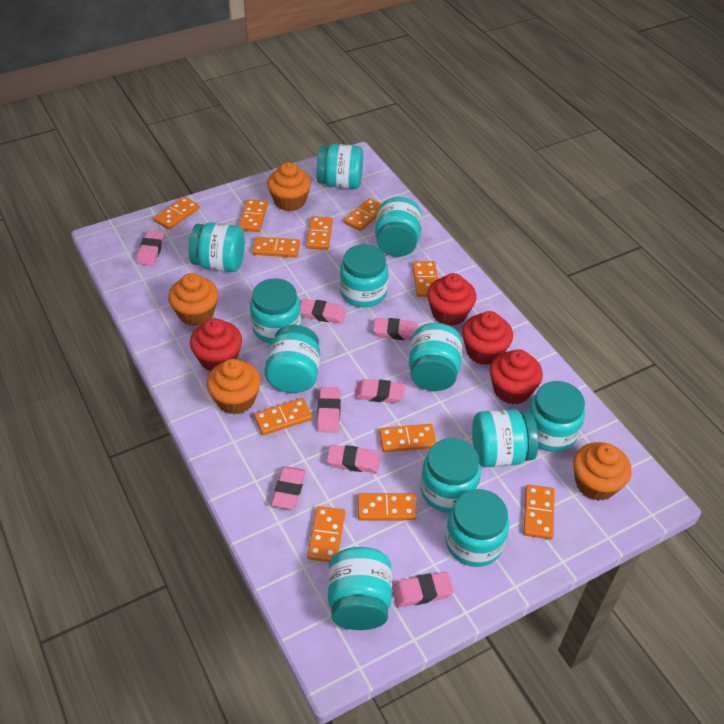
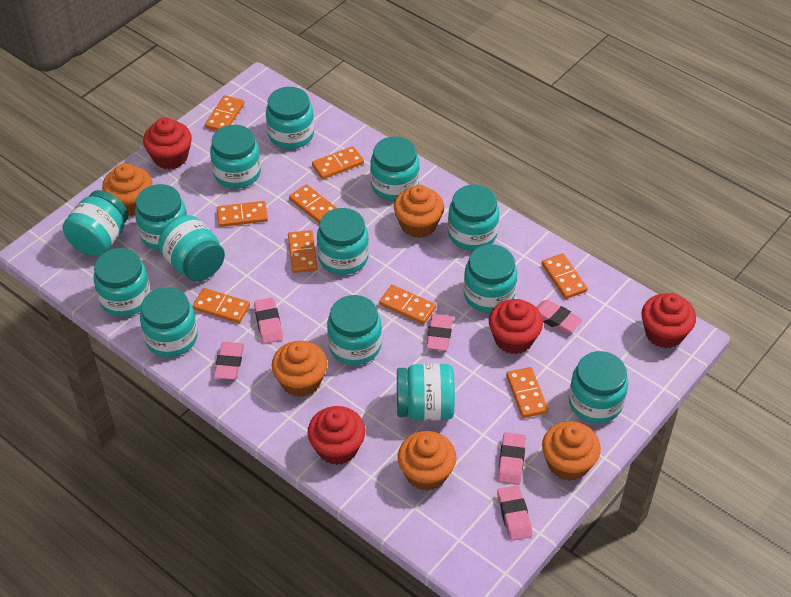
orange cupcake: [168,273,218,326] [207,359,261,414] [267,162,311,211] [573,442,632,501] = 4 -> [102,163,152,216] [272,341,327,397] [394,185,444,238] [398,431,457,491] [542,421,601,481] = 5
orange domino: [154,197,199,230] [239,199,268,232] [252,237,300,257] [254,398,312,435] [306,216,333,250] [307,506,345,562] [344,198,381,231] [358,493,416,521] [379,424,436,452] [412,261,438,297] [523,485,555,539] = 11 -> [193,288,250,323] [205,95,244,131] [217,201,268,227] [288,230,317,273] [289,184,337,223] [312,146,364,179] [379,285,436,324] [506,367,548,418] [542,253,588,299] = 9
pink eraser: [136,230,164,266] [271,466,306,509] [300,299,346,324] [317,387,341,433] [327,445,380,473] [355,379,405,403] [373,318,419,340] [392,572,454,607] = 8 -> [214,342,244,380] [254,298,283,344] [426,314,453,351] [497,485,532,541] [498,432,526,485] [536,300,583,334] = 6
turquoise jar: [189,223,245,272] [250,278,301,343] [264,325,320,393] [317,144,363,189] [328,547,392,630] [340,244,388,307] [375,197,422,257] [409,323,463,391] [421,438,481,513] [445,489,509,567] [472,409,538,467] [528,381,585,452] = 12 -> [63,190,128,256] [94,248,151,317] [135,184,187,250] [140,287,198,357] [158,215,225,281] [210,125,261,188] [266,87,314,149] [317,208,369,275] [327,295,382,365] [370,136,420,201] [397,364,455,421] [448,185,499,251] [464,244,517,313] [569,351,628,423] = 14

